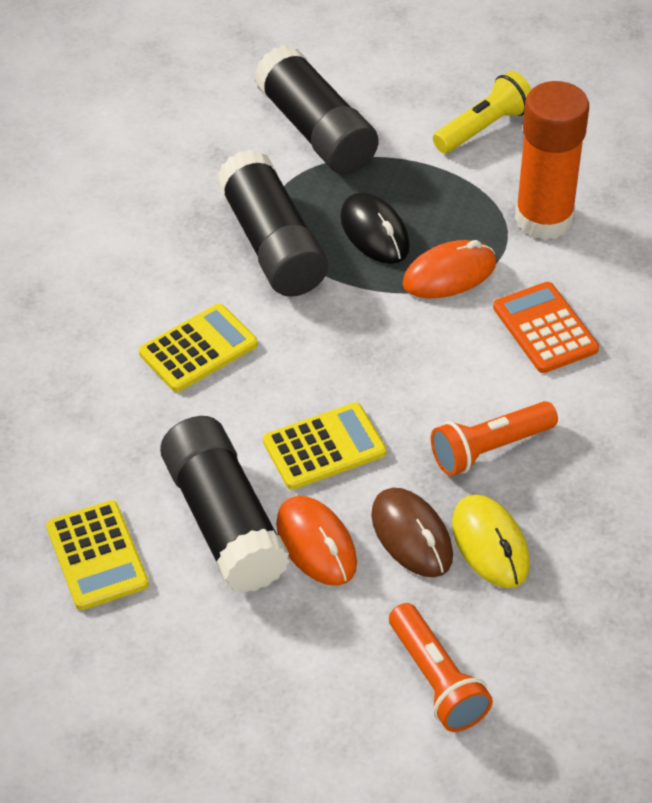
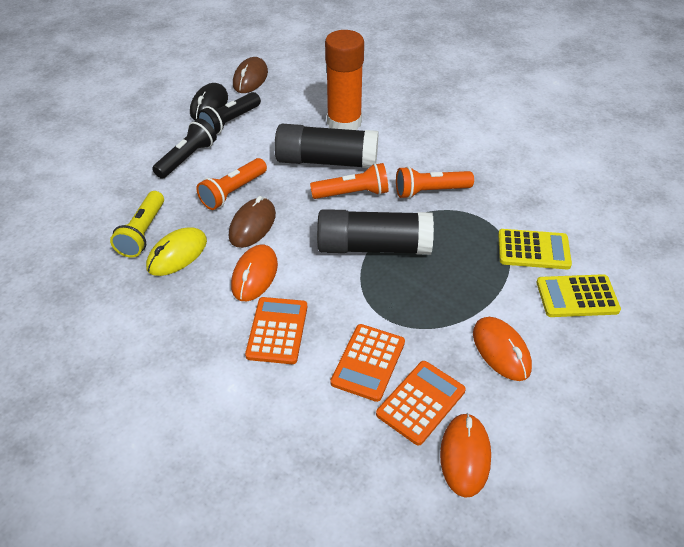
black flashlight: none = 0 -> [152,118,217,179] [197,92,261,134] = 2
black glue stick: [160,416,290,593] [217,149,328,297] [254,45,378,175] = 3 -> [275,124,378,168] [317,209,434,255] = 2
brown mouse: [371,488,453,577] = 1 -> [229,196,276,248] [233,57,268,93] = 2
orange calculator: [493,282,599,373] = 1 -> [245,297,307,364] [330,324,405,402] [376,361,466,446] = 3
orange flashlight: [389,603,493,732] [431,401,558,476] = 2 -> [196,158,267,210] [310,163,388,199] [396,166,474,199] = 3
orange mouse: [276,496,357,586] [402,240,496,299] = 2 -> [231,244,278,301] [440,413,491,498] [473,317,532,381] = 3
yellow calculator: [46,500,149,610] [139,304,258,392] [263,402,386,490] = 3 -> [498,229,572,269] [536,274,621,317] = 2

